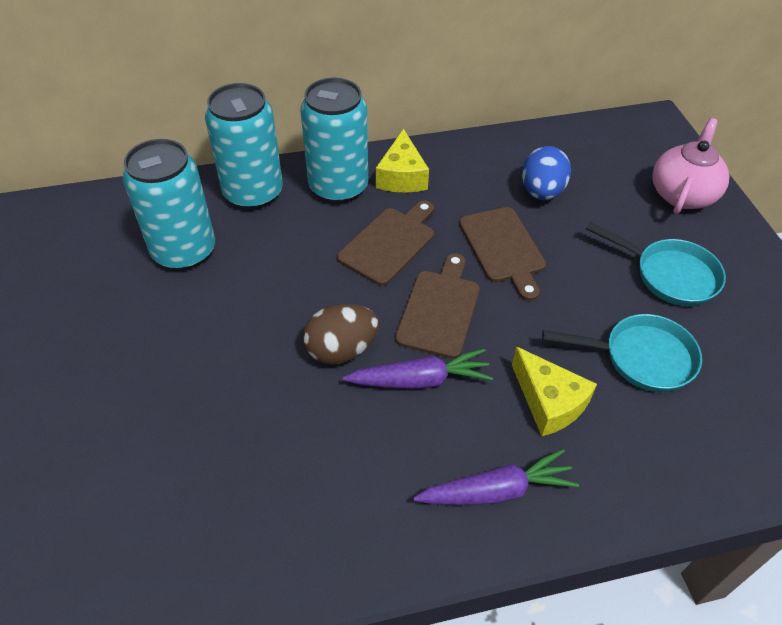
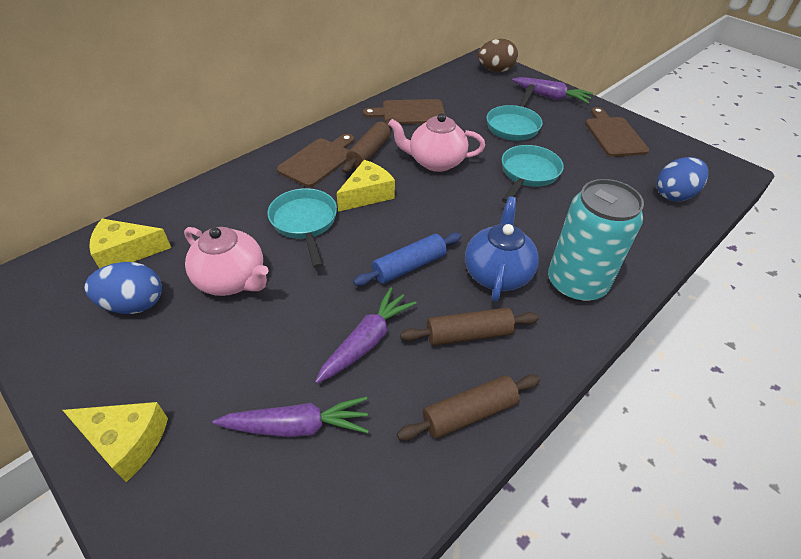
blue egg: [522,146,571,200] = 1 -> [84,262,162,314] [657,157,709,201] = 2
blue rolling pin: none = 0 -> [353,233,462,286] = 1
blue teapot: none = 0 -> [465,196,539,302] = 1
brown rolling pin: none = 0 -> [342,119,391,173] [397,374,540,441] [400,308,539,346] = 3
pink teapot: [652,118,730,214] = 1 -> [184,227,269,296] [388,113,485,172] = 2
purple carrot: [343,348,493,389] [413,449,579,505] = 2 -> [213,396,369,437] [315,287,416,383] [512,77,593,104] = 3
turquoise can: [123,139,215,270] [205,83,283,210] [301,78,368,203] = 3 -> [548,179,644,302] = 1
turquoise pan: [542,314,702,392] [586,222,726,306] = 2 -> [267,188,337,268] [486,84,542,141] [502,145,564,203] = 3
yellow cheese: [376,129,429,192] [512,347,597,436] = 2 -> [63,402,168,482] [89,218,171,269] [337,160,395,212] = 3

